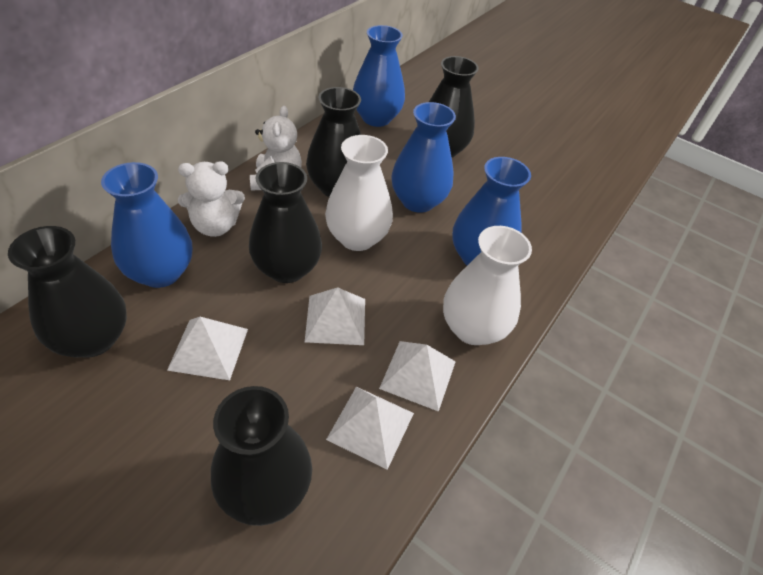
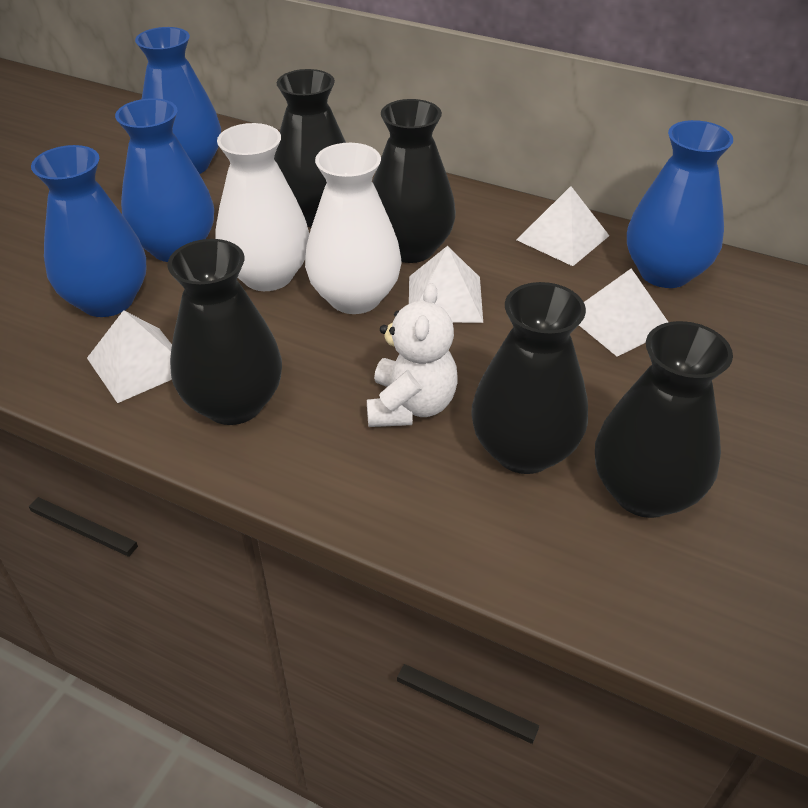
white teddy bear: [178,161,245,237] [250,106,302,190] = 2 -> [367,283,457,427] = 1

